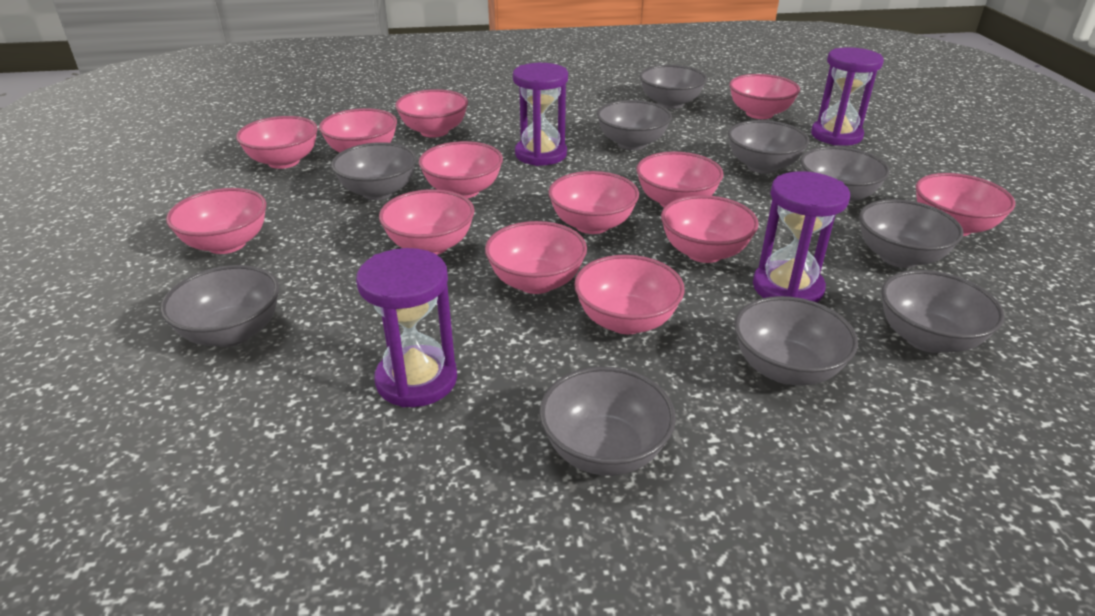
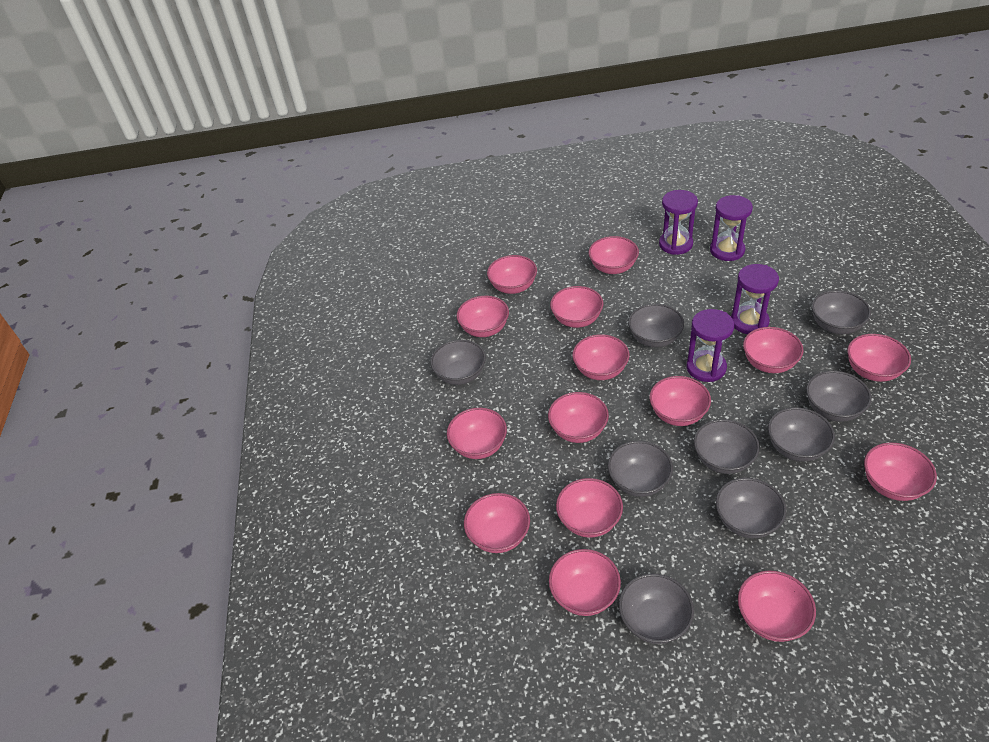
grey bowl: [160,265,279,347] [331,142,417,200] [539,367,676,476] [597,100,672,150] [639,65,707,109] [728,120,809,174] [734,296,858,386] [800,146,890,203] [859,199,964,268] [881,270,1005,353] = 10 -> [430,340,486,385] [608,441,673,497] [619,574,694,644] [628,304,684,347] [694,419,760,474] [716,478,786,538] [768,407,835,462] [806,371,872,422] [812,290,871,334] = 9
pink bowl: [166,188,266,254] [236,116,318,169] [319,108,397,152] [379,189,475,255] [395,89,468,138] [419,141,503,198] [485,221,587,294] [548,171,639,234] [574,255,685,334] [636,151,724,207] [661,195,759,263] [729,74,800,119] [916,173,1015,236] = 13 -> [447,408,507,459] [457,296,509,337] [464,493,530,553] [487,255,537,294] [548,392,609,443] [549,549,621,616] [550,286,603,328] [556,478,623,538] [572,334,629,380] [589,236,639,274] [650,376,711,426] [738,571,816,642] [743,327,803,373] [847,334,911,382] [864,442,937,501] = 15

